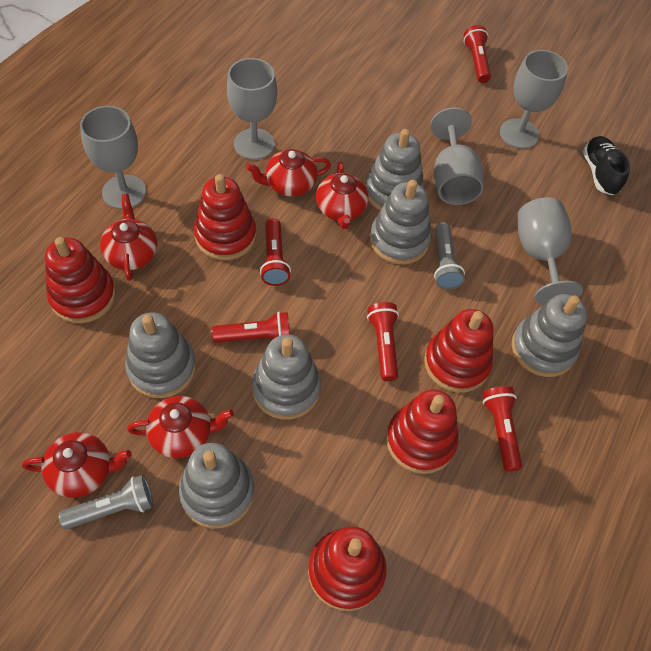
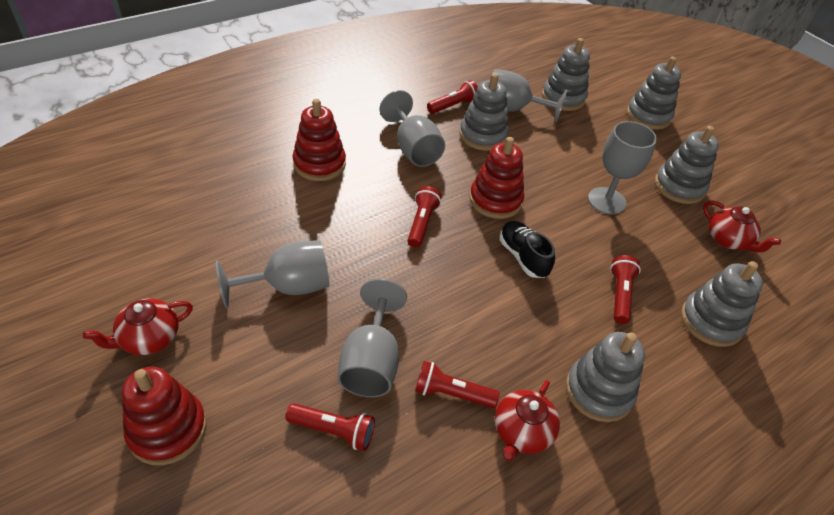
grey flashlight: [58,475,153,530] [434,222,465,289] = 2 -> none = 0
red stacking toy: [45,237,116,323] [194,174,256,260] [308,527,387,611] [386,389,458,474] [424,309,494,393] = 5 -> [122,367,207,465] [293,99,346,181] [470,137,524,219] = 3
red teapot: [22,432,132,498] [100,194,157,281] [127,396,234,458] [246,149,331,197] [316,161,368,229] = 5 -> [83,298,193,355] [495,380,560,461] [703,201,781,252] = 3

